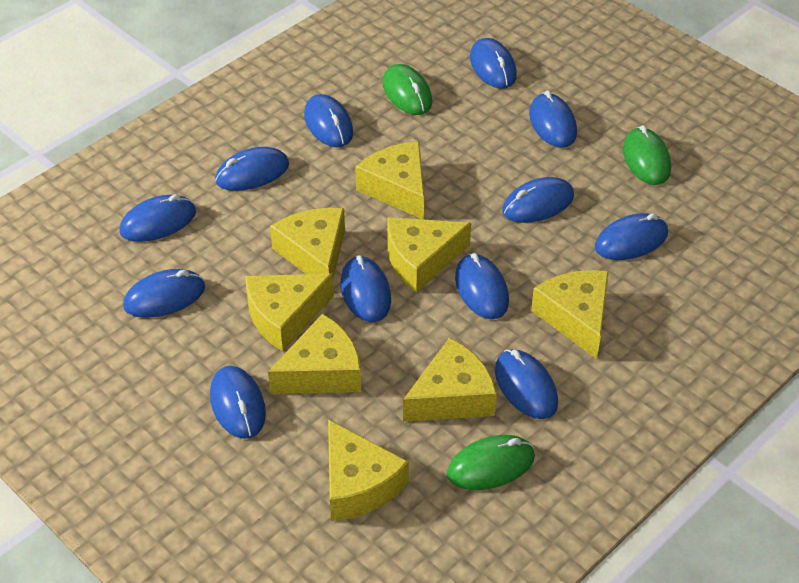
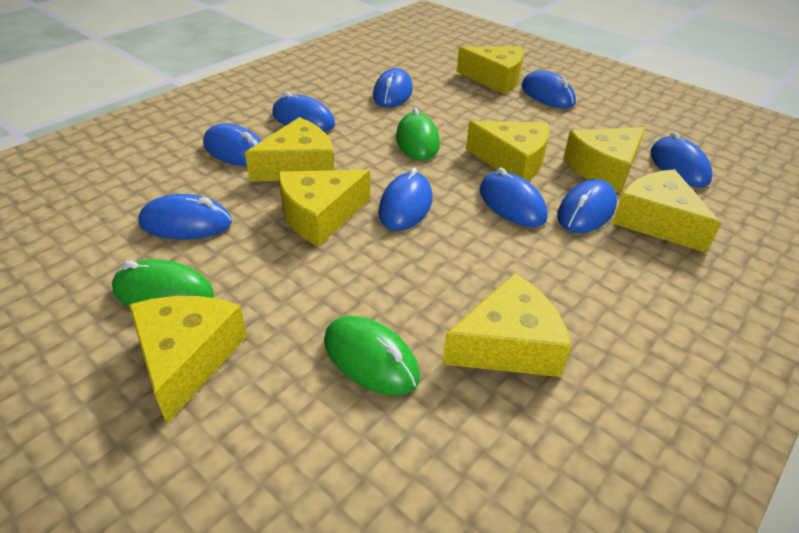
blue mouse: [119,194,196,242] [123,269,205,318] [210,366,266,439] [215,147,289,191] [304,94,353,147] [341,255,391,322] [455,253,509,319] [470,38,517,89] [495,349,558,419] [502,177,574,223] [529,90,577,148] [595,213,668,260] = 12 -> [138,194,232,239] [203,123,261,166] [272,91,335,132] [373,68,413,108] [378,168,432,231] [480,167,548,227] [521,71,576,108] [557,179,617,233] [650,132,712,187] = 9

